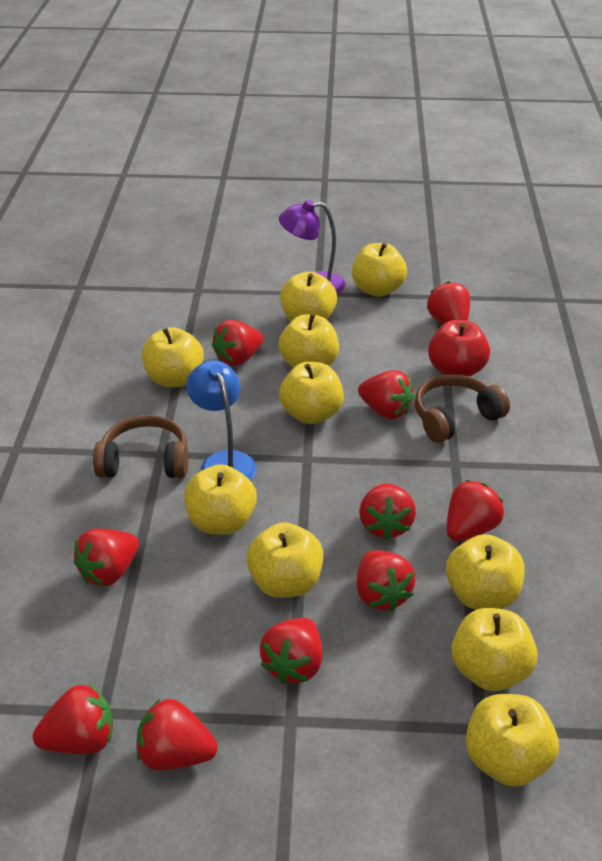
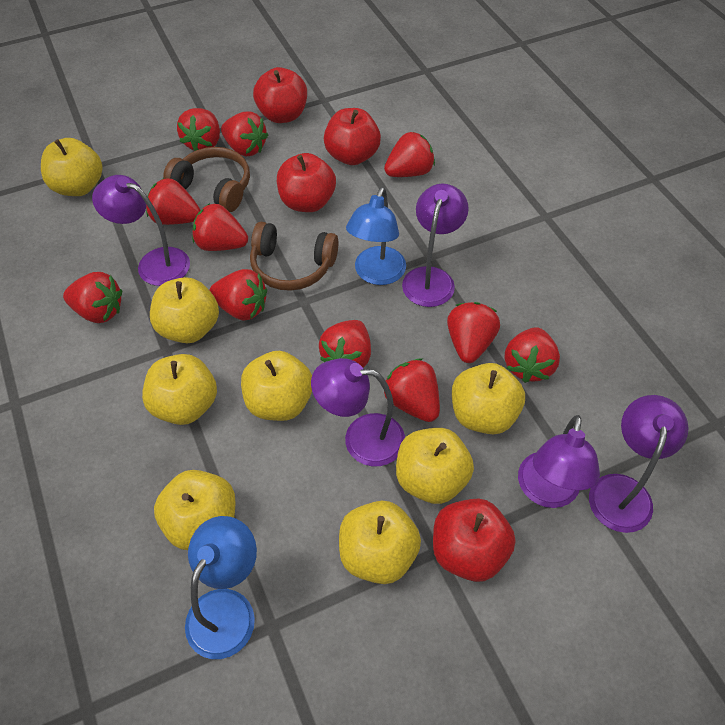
blue lamp: [186,360,256,481] = 1 -> [185,516,257,659] [346,187,406,285] = 2
purple lamp: [279,200,345,294] = 1 -> [92,175,190,286] [311,358,405,466] [402,183,469,307] [518,415,600,508] [589,395,688,533] = 5
red apple: [428,320,490,377] = 1 -> [253,67,307,123] [277,153,336,212] [324,108,381,165] [433,498,515,582] = 4
red strawberry: [33,683,113,754] [74,529,139,586] [136,699,218,770] [212,320,263,366] [260,618,322,684] [356,550,416,611] [358,370,414,419] [359,483,416,540] [427,281,470,324] [447,480,504,541] = 10 -> [63,272,122,323] [146,178,200,225] [177,108,220,151] [192,203,248,251] [209,269,267,320] [221,111,268,157] [319,320,371,368] [384,132,435,177] [384,359,440,422] [447,302,500,363] [504,327,560,383] = 11
yellow apple: [142,327,204,387] [184,464,257,535] [246,522,323,598] [278,314,339,368] [279,362,344,424] [280,272,337,321] [352,243,407,297] [446,534,525,610] [451,608,538,691] [466,694,559,787] = 10 -> [41,138,102,196] [142,354,217,425] [150,277,219,343] [154,470,236,550] [241,351,312,421] [339,501,421,584] [396,428,474,504] [452,363,525,435] = 8

